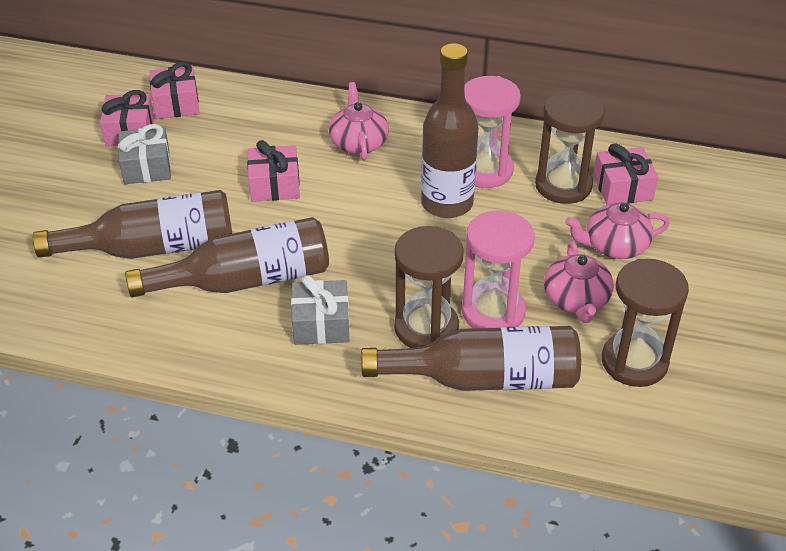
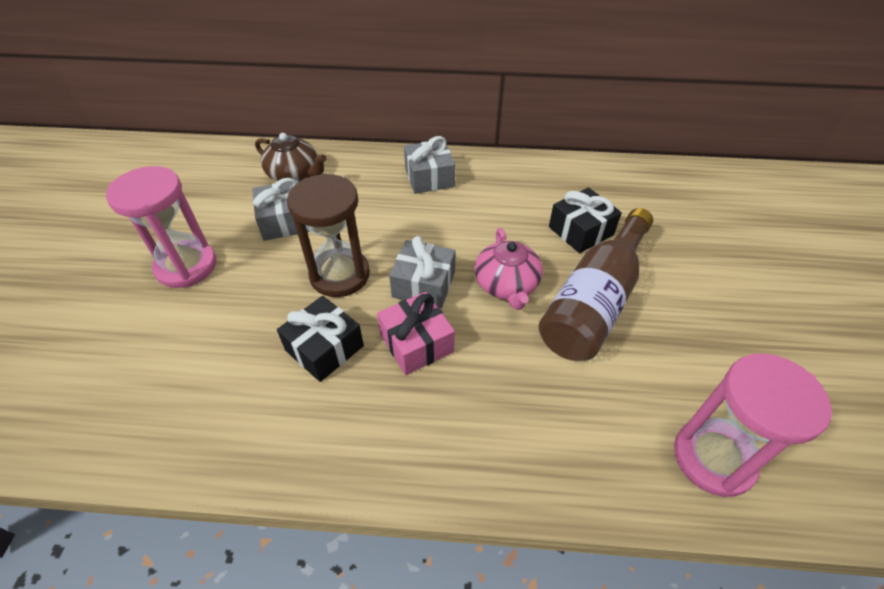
black gift: none = 0 -> [277,296,364,382] [549,187,622,253] = 2
brown bottle: [33,190,232,259] [125,217,329,297] [361,326,581,391] [421,43,478,218] = 4 -> [539,208,653,361] = 1
brown hourglass: [394,226,464,348] [535,90,605,204] [602,259,689,387] = 3 -> [287,174,370,297] = 1
brown teapot: none = 0 -> [255,133,327,182] = 1
grey gift: [118,124,171,184] [291,275,349,345] = 2 -> [252,178,310,241] [389,236,456,308] [404,136,455,194] = 3
pink gift: [100,90,154,146] [149,62,199,119] [247,140,300,202] [593,144,658,205] = 4 -> [377,292,455,375] = 1
pink teapot: [329,82,389,161] [544,241,614,323] [565,203,670,259] = 3 -> [475,228,543,310] = 1

